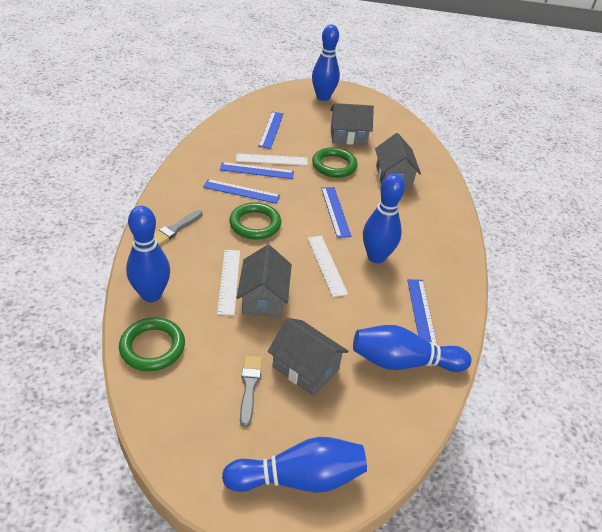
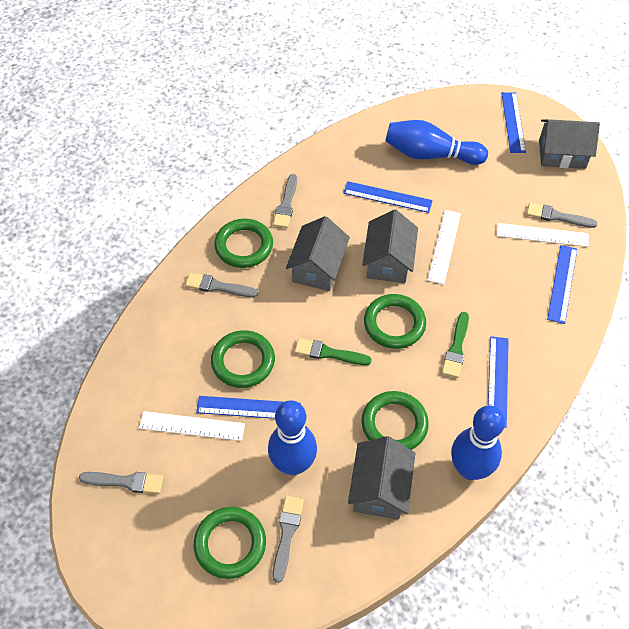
blue bowling pin: [126,206,170,302] [222,437,367,493] [312,25,340,101] [353,325,471,372] [363,174,405,263] = 5 -> [268,400,317,475] [385,120,488,165] [451,405,505,480] = 3
green brush: none = 0 -> [294,338,372,365] [442,312,469,378] = 2
green ring: [119,317,185,371] [229,202,281,240] [312,147,358,178] = 3 -> [194,507,266,579] [211,330,275,388] [214,218,273,268] [362,391,429,450] [364,294,426,349] = 5
grey brush: [154,210,203,245] [240,356,262,427] = 2 -> [79,472,163,494] [185,273,258,297] [272,496,304,583] [273,174,297,228] [527,203,598,228] = 5

